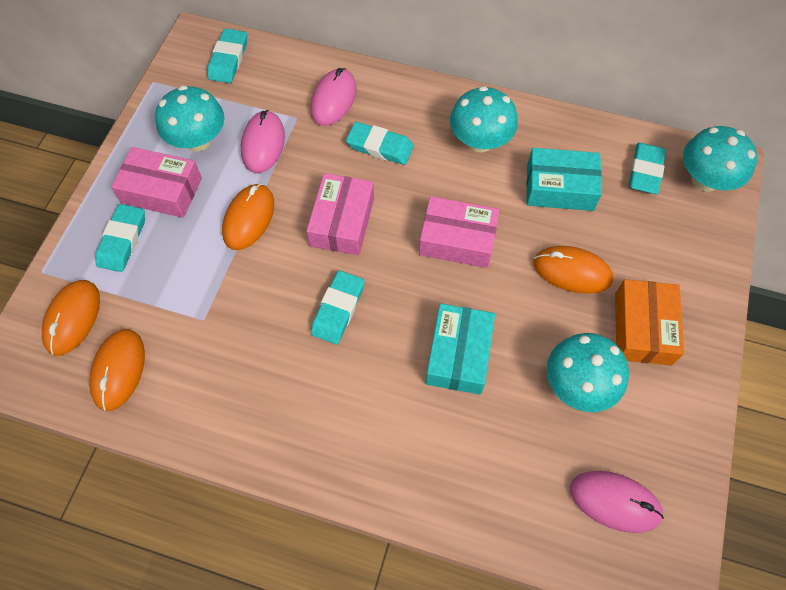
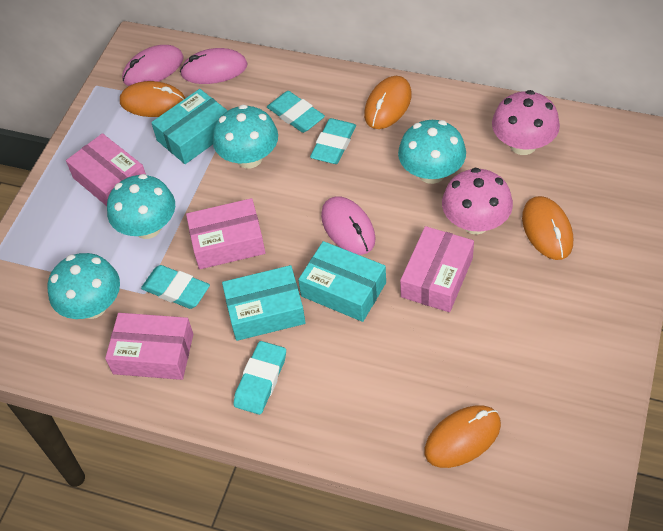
orange box: [615,279,684,366] = 1 -> none = 0
pink box: [111,147,202,218] [306,173,374,255] [419,196,499,268] = 3 -> [66,133,146,206] [105,313,193,380] [186,198,266,269] [400,226,474,312] = 4
pink mushroom: none = 0 -> [442,168,513,234] [492,90,560,155] = 2
turquoise box: [426,304,495,395] [527,148,602,211] = 2 -> [151,89,228,164] [222,265,306,341] [298,241,386,322] = 3
turquoise eraser: [95,204,145,272] [207,28,247,83] [311,271,365,344] [346,122,414,165] [629,143,666,194] = 5 -> [141,265,210,309] [233,341,286,415] [267,91,325,133] [310,118,356,164] = 4

